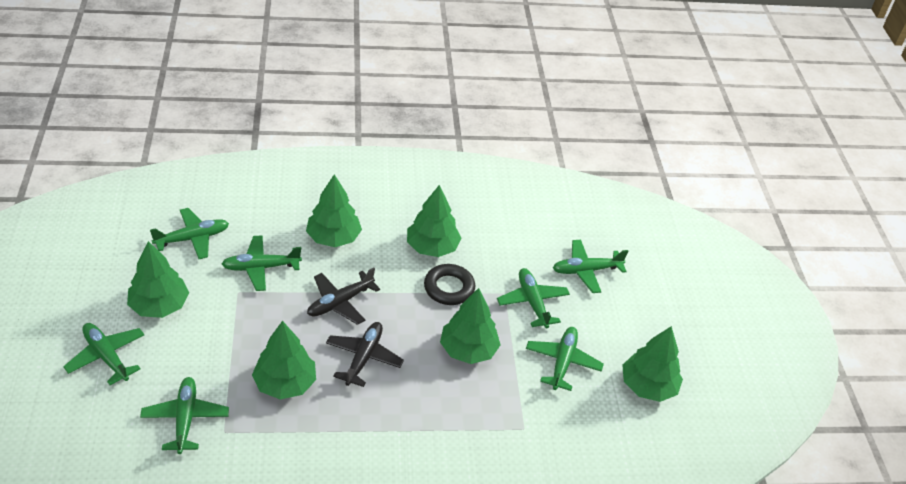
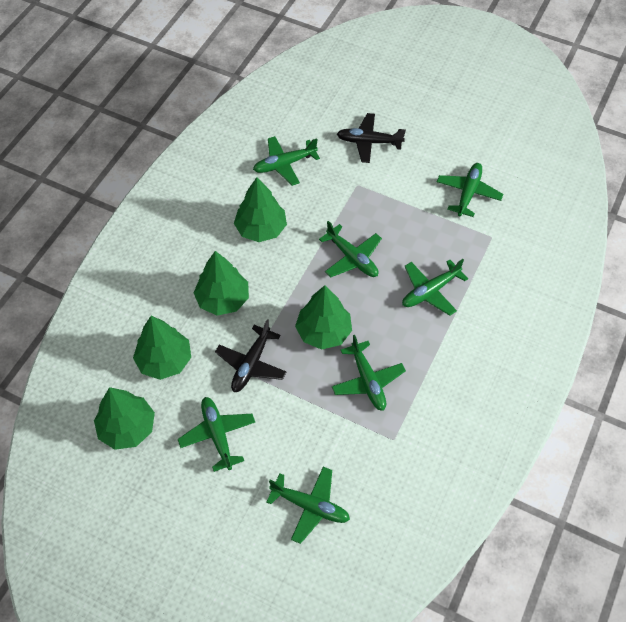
black ring: [424,264,475,305] = 1 -> none = 0
green tree: [127,241,189,318] [252,321,316,400] [306,174,362,247] [407,185,462,257] [440,288,500,364] [622,326,683,402] = 6 -> [94,387,155,450] [133,316,191,380] [194,251,249,316] [234,177,287,242] [295,285,352,350] = 5

